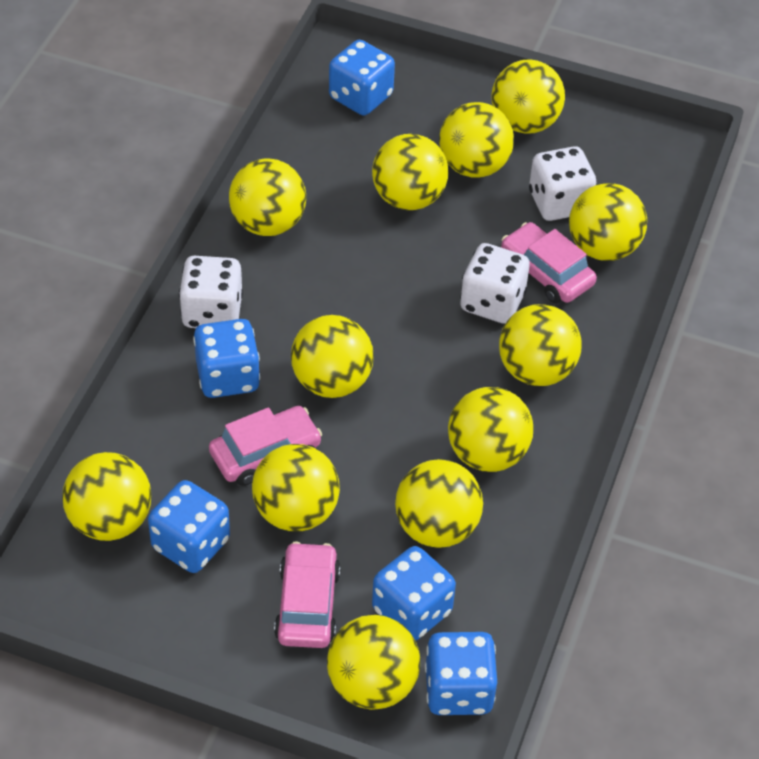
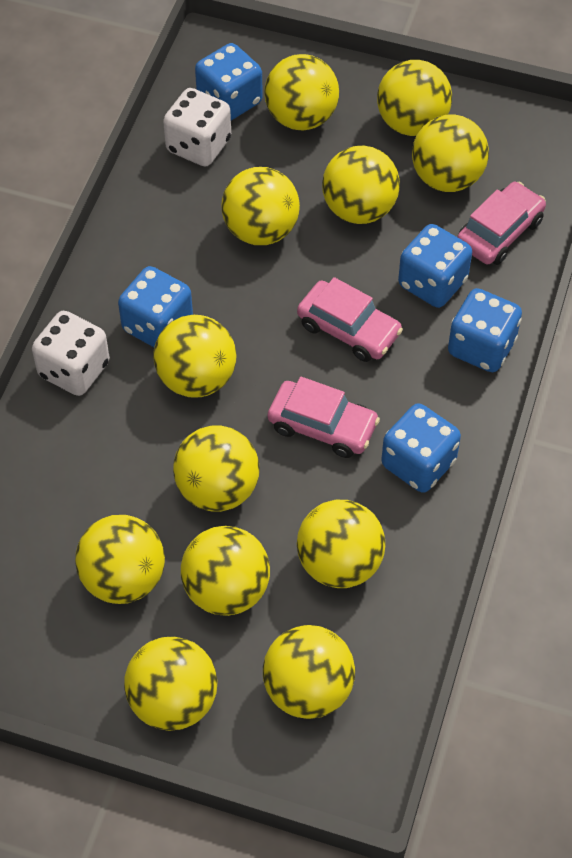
white dice: [179,256,243,328] [460,243,530,324] [529,146,596,221] = 3 -> [32,311,110,396] [163,88,231,167] = 2

